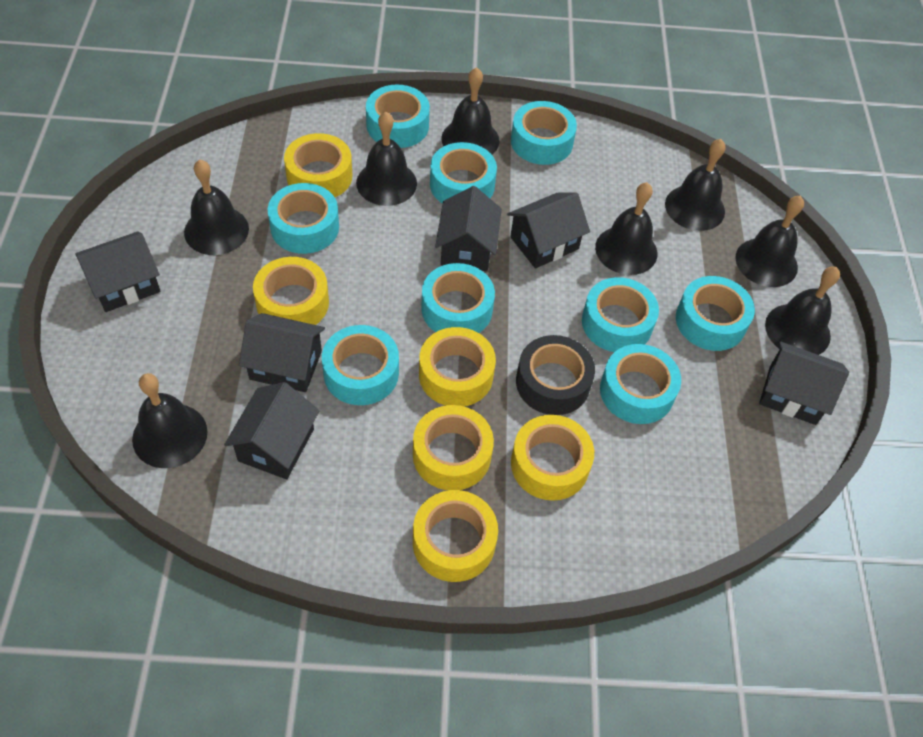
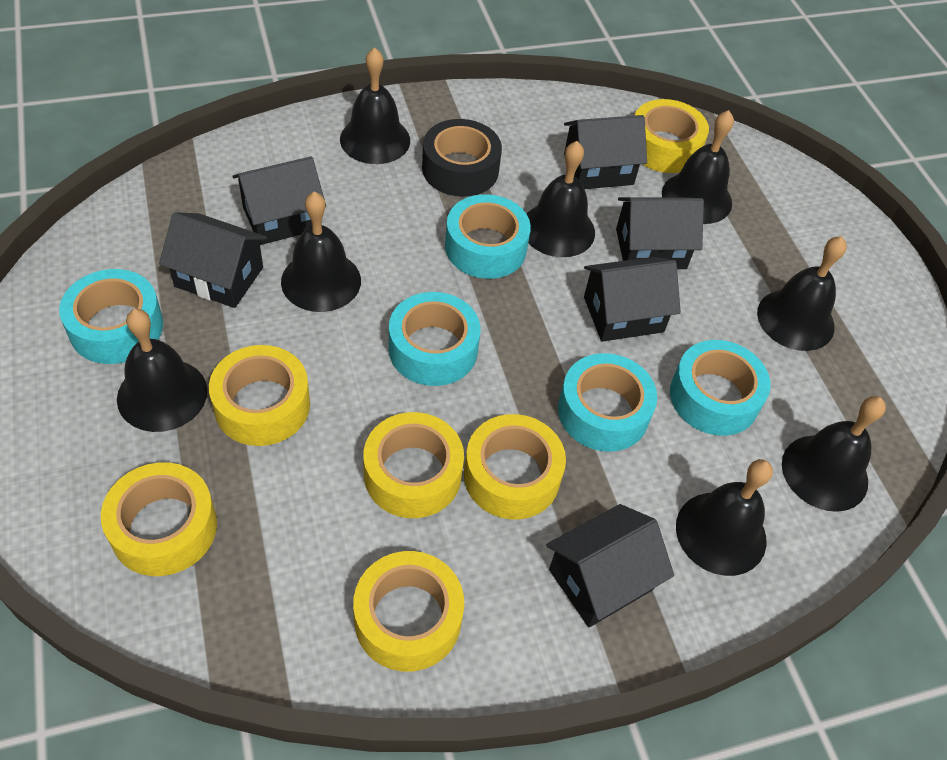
turquoise tape: [268,183,339,254] [322,325,399,405] [366,85,430,148] [421,263,495,333] [430,142,497,204] [511,101,577,165] [582,277,659,352] [600,344,681,424] [676,276,755,351] = 9 -> [59,269,163,364] [389,292,480,386] [445,194,531,279] [558,353,657,452] [670,340,771,436] = 5

